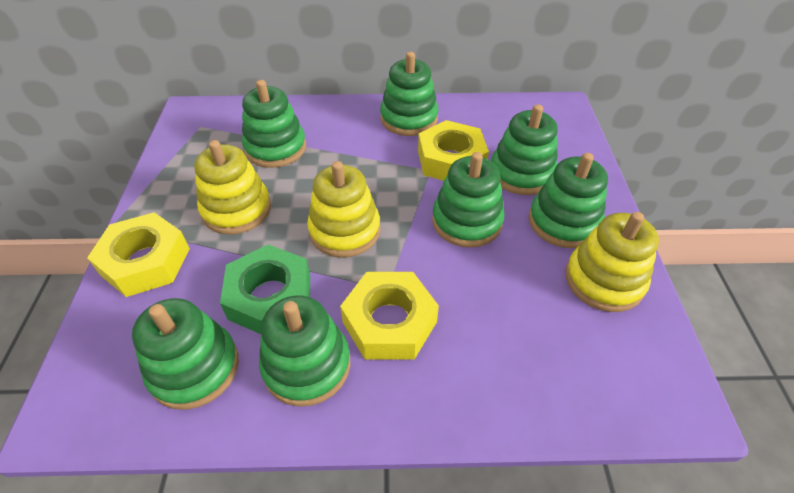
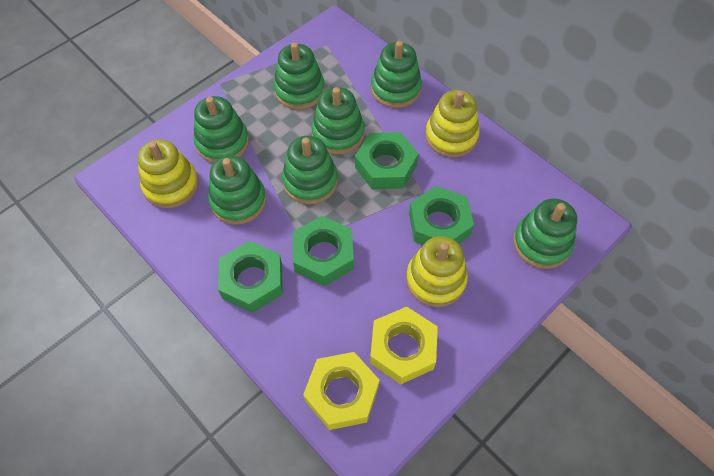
green nut: [220,244,310,334] = 1 -> [218,241,283,313] [293,216,354,286] [355,132,419,189] [409,186,474,245] = 4
yellow nut: [87,212,190,297] [340,272,439,360] [418,120,489,181] = 3 -> [303,352,379,430] [370,307,438,385] = 2

